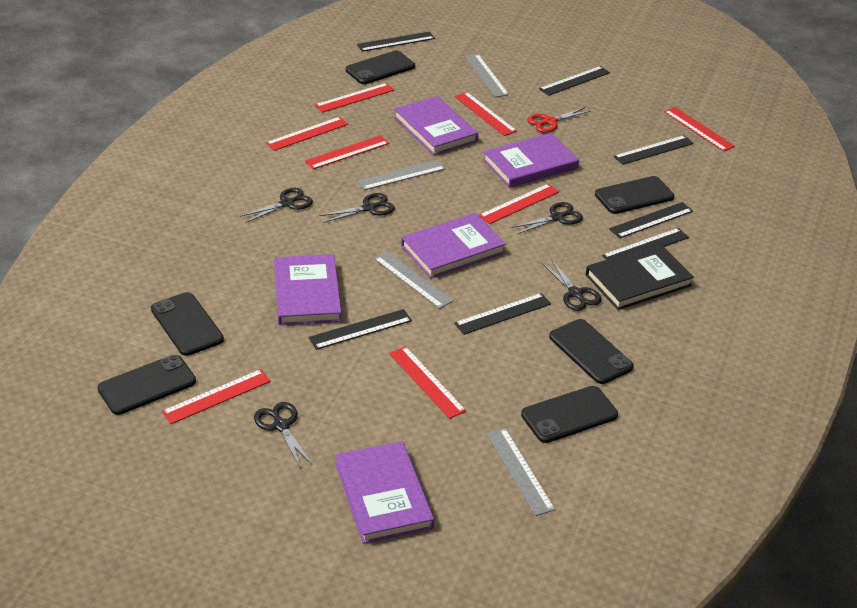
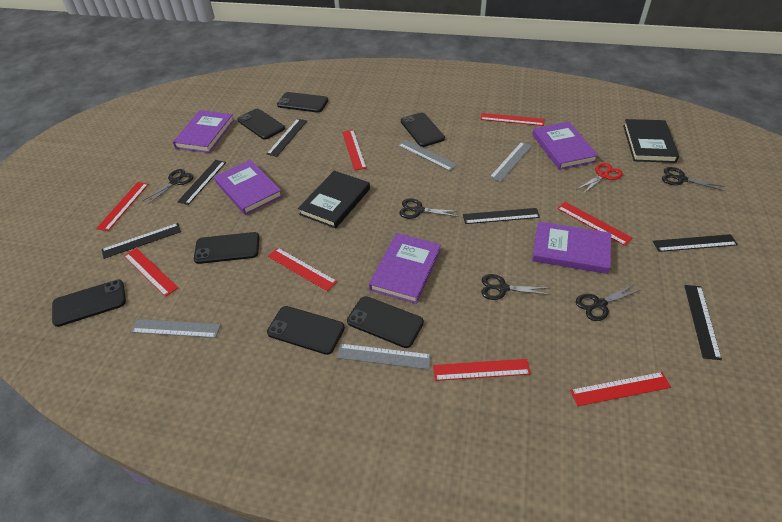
black book: [586,244,694,310] = 1 -> [298,171,370,229] [623,119,679,163] = 2
black phone: [98,355,196,415] [151,292,224,356] [346,51,415,84] [521,386,618,443] [549,319,634,384] [595,176,674,214] = 6 -> [52,279,126,327] [194,232,259,264] [237,109,285,139] [267,306,345,355] [277,92,328,113] [347,296,424,348] [401,113,445,147] = 7
black ruler: [309,309,412,350] [357,32,435,52] [454,293,551,335] [539,66,610,96] [602,228,689,260] [609,202,693,238] [614,135,694,165] = 7 -> [101,223,181,259] [177,160,226,205] [267,119,307,157] [463,208,540,224] [653,234,738,252] [684,285,722,360] = 6

